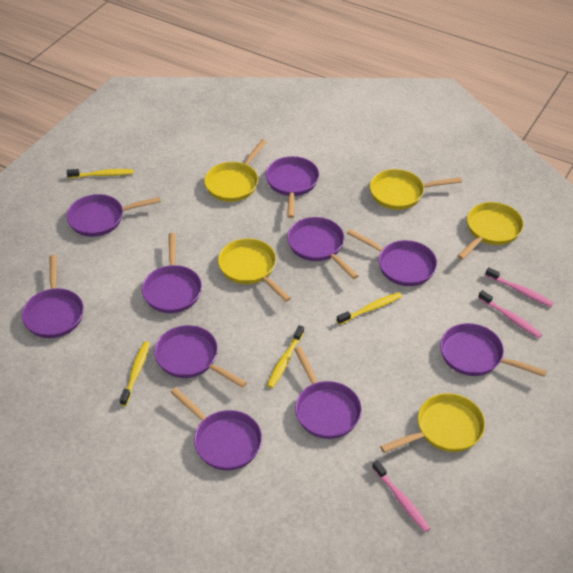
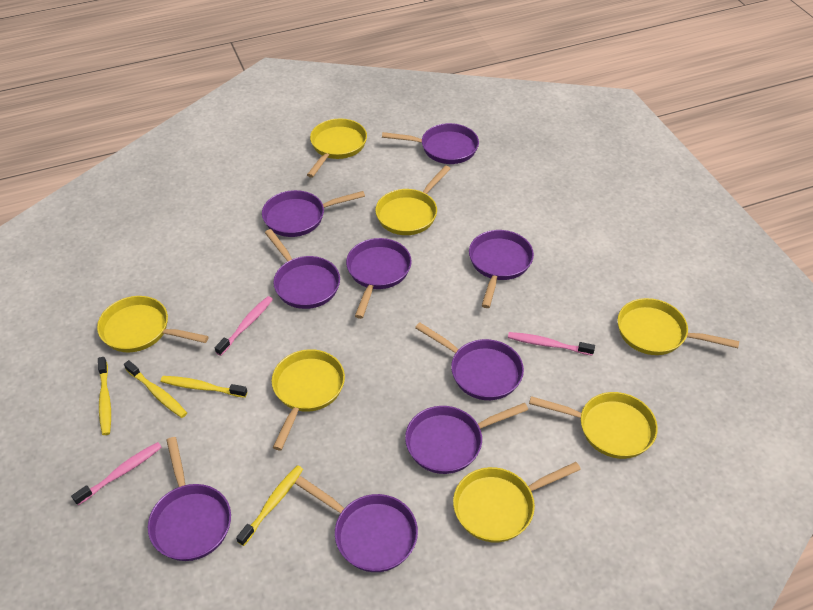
purple pan: [22,255,84,338] [67,194,161,237] [142,233,202,313] [154,325,247,388] [170,388,262,470] [266,156,319,218] [287,217,359,279] [294,346,362,439] [347,229,437,286] [440,323,547,377] = 10 -> [148,437,231,561] [262,190,365,237] [265,229,340,309] [295,476,418,572] [346,238,412,319] [382,123,479,164] [405,403,528,474] [415,322,524,400] [469,230,534,308] = 9
yellow pan: [204,139,267,202] [218,238,291,302] [370,169,462,210] [380,393,485,453] [458,202,524,260] = 5 -> [97,296,209,352] [272,349,345,450] [307,118,367,178] [375,165,451,235] [453,462,581,542] [529,392,658,459] [617,298,739,355] = 7

